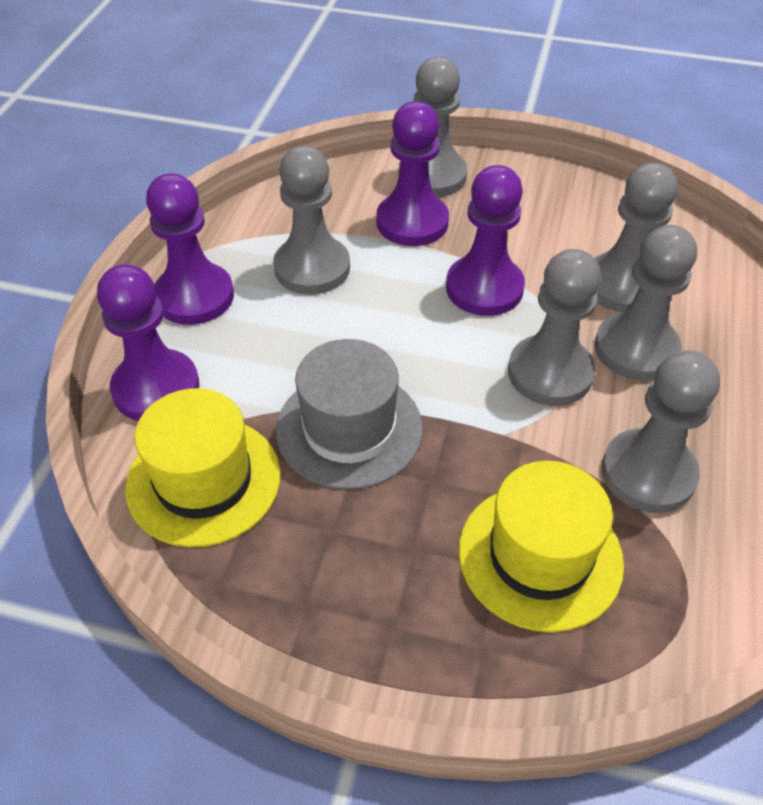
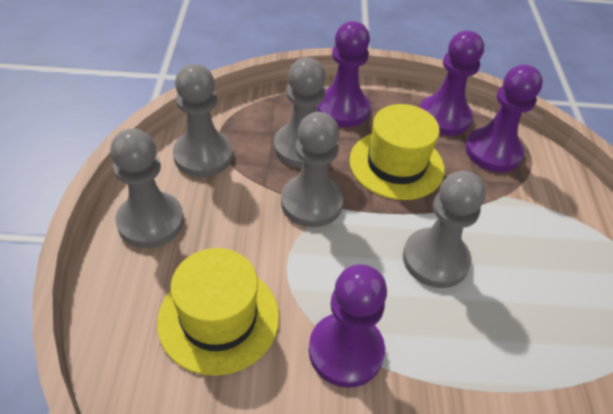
grey hat: [276,339,423,490] = 1 -> none = 0
grey pawn: [273,146,350,295] [398,57,467,197] [508,249,601,406] [594,163,678,312] [595,225,697,380] [602,350,720,513] = 6 -> [110,128,184,248] [173,64,233,177] [274,57,326,168] [281,112,343,227] [403,171,486,288] = 5

